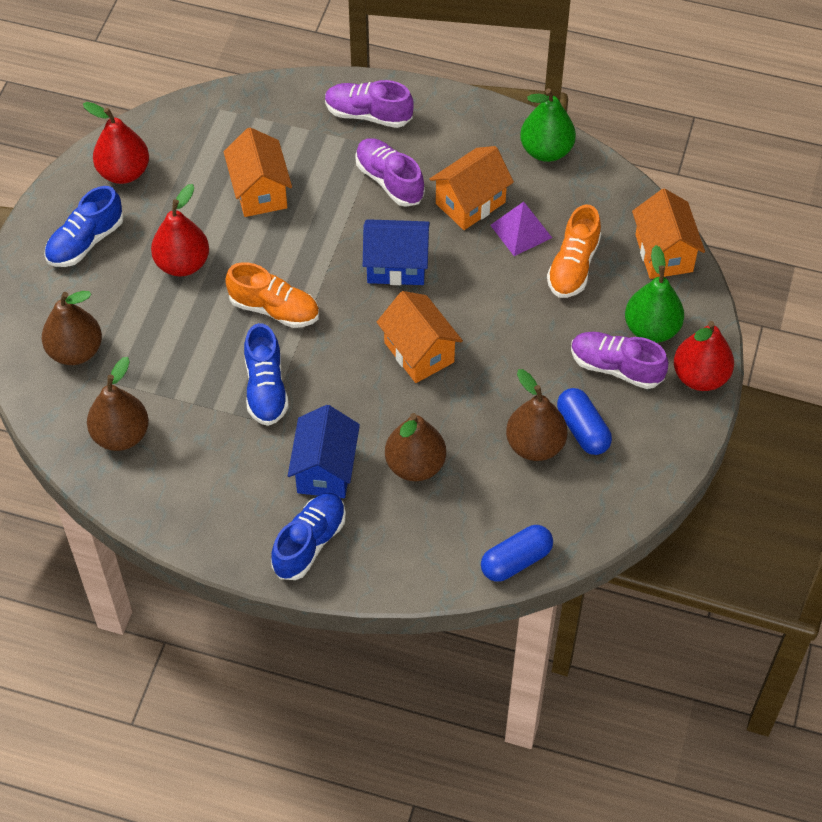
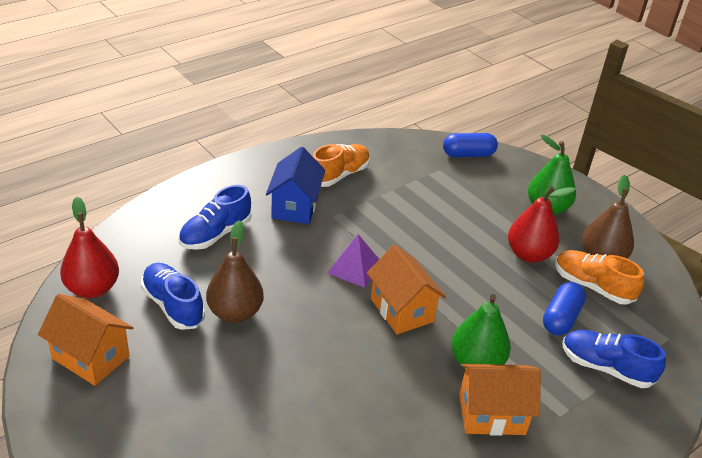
blue house: [288,405,360,498] [363,219,430,285] = 2 -> [266,147,325,224] = 1
brown pear: [42,291,102,365] [87,357,149,451] [385,413,446,481] [506,369,568,461] = 4 -> [206,220,264,323] [582,175,634,258] = 2
orange house: [223,127,292,217] [377,291,463,383] [429,146,514,230] [632,188,705,279] = 4 -> [38,294,133,386] [367,245,446,334] [459,363,541,436] = 3
purple shoe: [325,80,414,128] [355,138,425,207] [571,332,669,389] = 3 -> none = 0
red pear: [83,102,149,184] [151,184,209,277] [674,321,734,391] = 3 -> [60,197,119,298] [508,186,576,263] = 2

